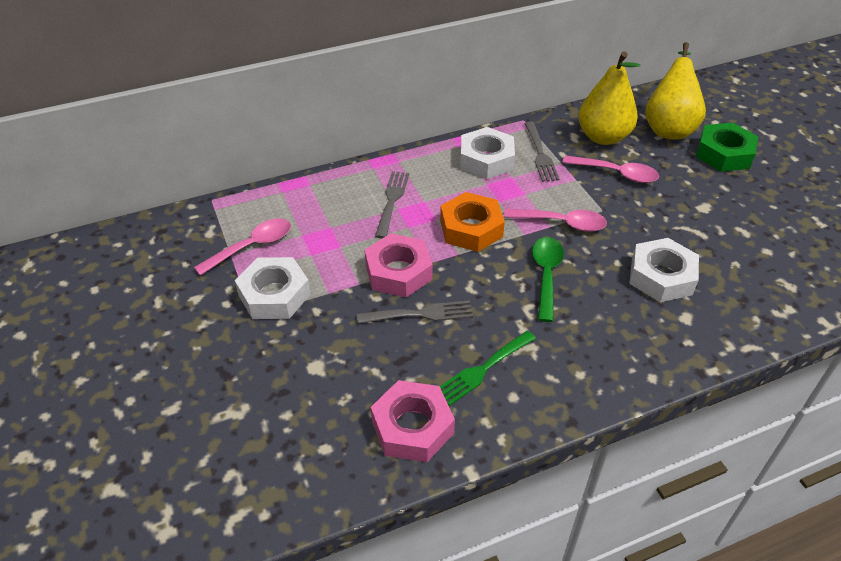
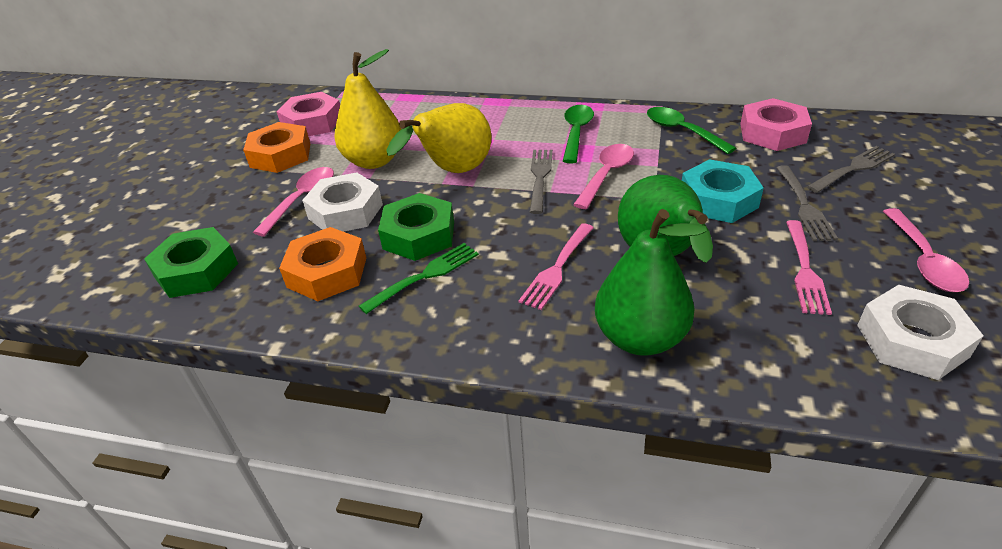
green nut: [696,123,758,172] = 1 -> [144,227,238,298] [378,193,454,261] = 2
green pear: none = 0 -> [595,209,707,356] [618,175,713,263] = 2
green spoon: [532,237,564,322] = 1 -> [563,105,594,163] [647,107,736,154] = 2
orange nut: [440,192,505,252] = 1 -> [243,122,310,173] [279,227,366,301] = 2
pink fork: none = 0 -> [519,223,594,310] [786,220,832,315] = 2
turquoise nut: none = 0 -> [682,159,764,223] = 1
white nut: [235,257,311,319] [460,127,515,179] [629,238,699,302] = 3 -> [302,172,383,232] [857,285,983,380] = 2

